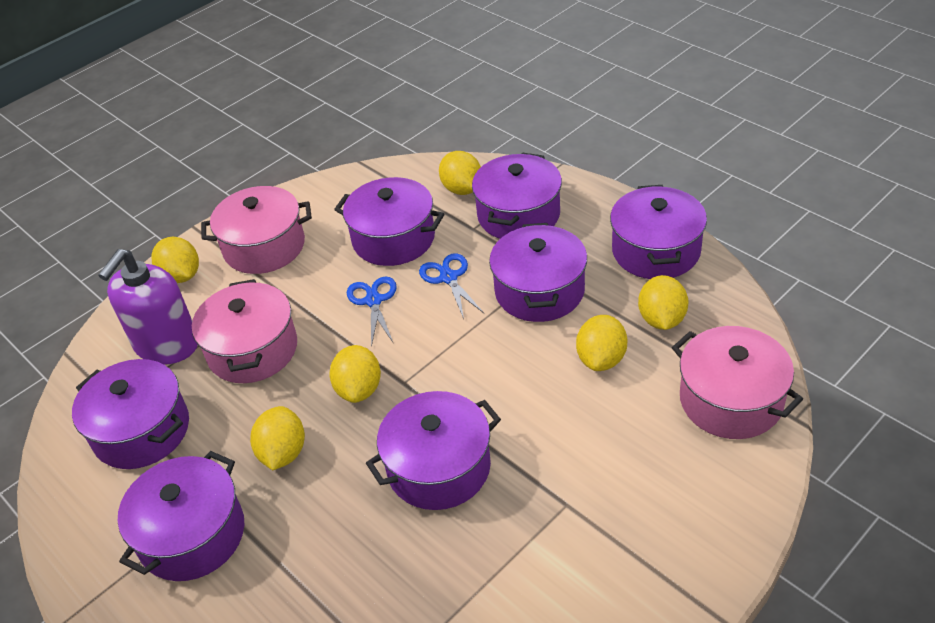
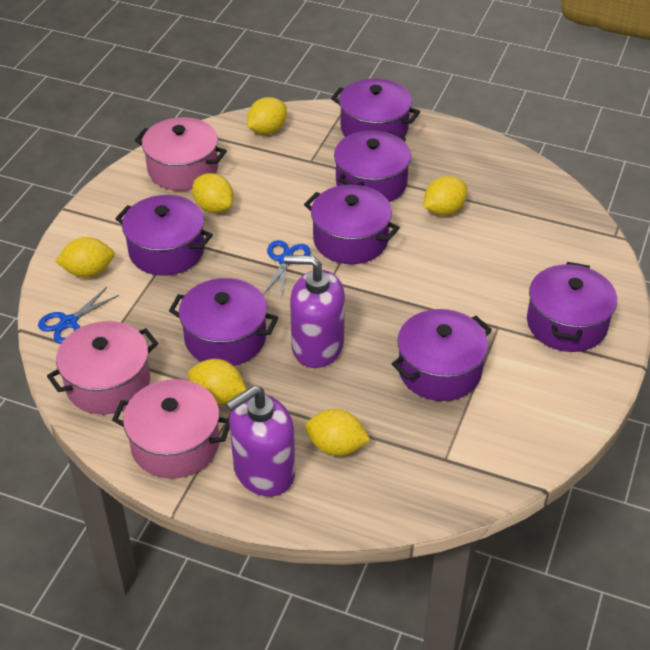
purple soap dispenser: [98,249,198,365] = 1 -> [226,385,295,497] [284,255,345,368] = 2

